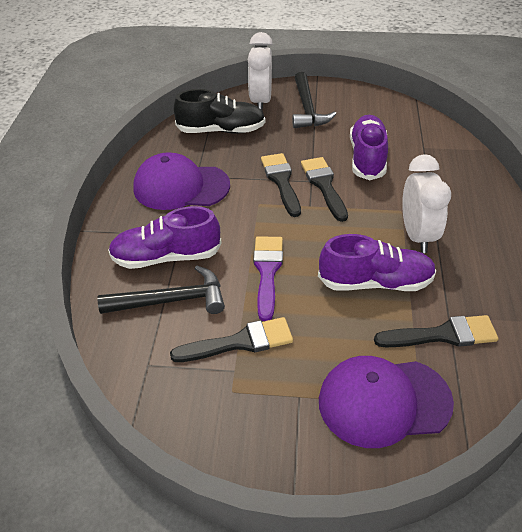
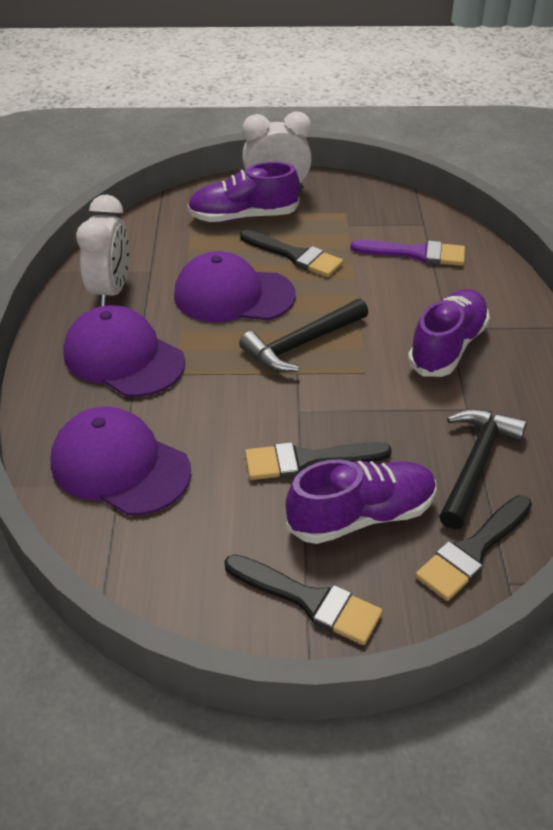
black shoe: [173,89,265,134] = 1 -> none = 0
purple cap: [133,153,230,210] [319,356,454,448] = 2 -> [50,407,191,516] [63,305,185,397] [174,251,296,322] = 3

